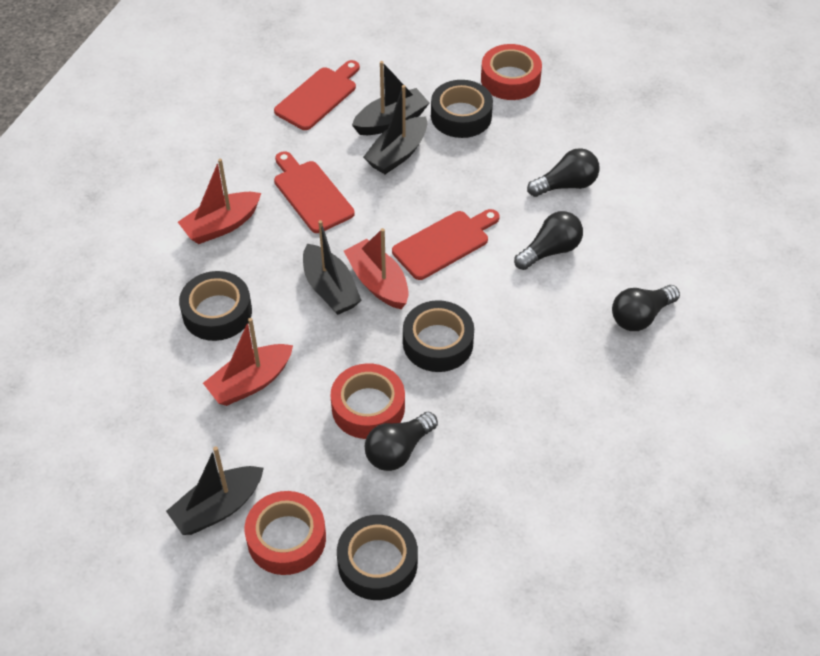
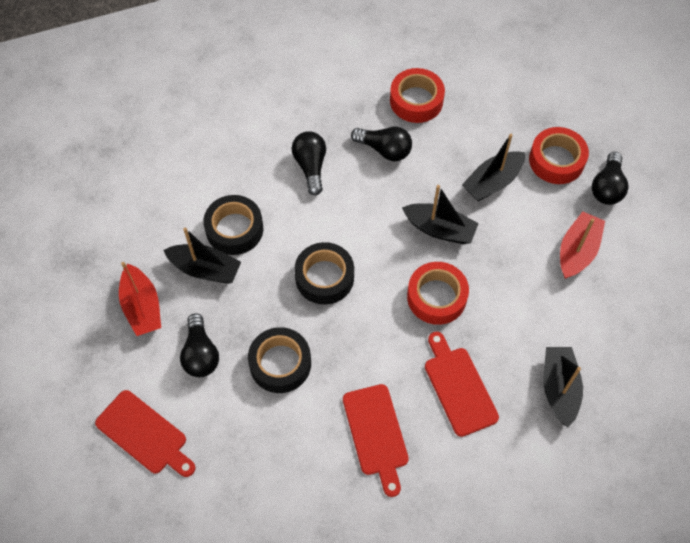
black tape: [179,271,252,341] [337,515,418,600] [403,300,474,372] [431,80,493,138] = 4 -> [203,195,263,255] [248,327,311,393] [294,242,354,305] = 3
red boat: [178,159,261,244] [203,318,293,406] [344,228,409,309] = 3 -> [119,262,161,336] [560,212,605,279] = 2

